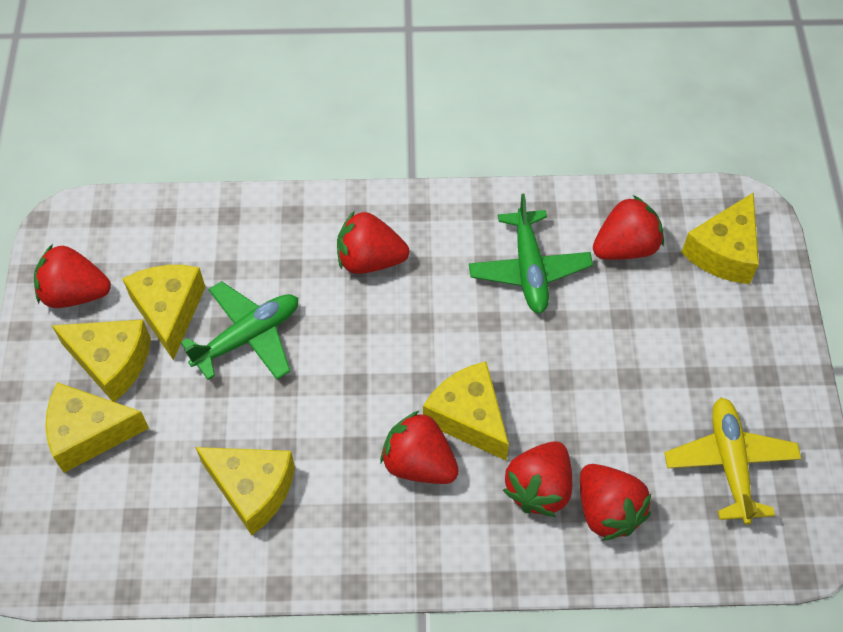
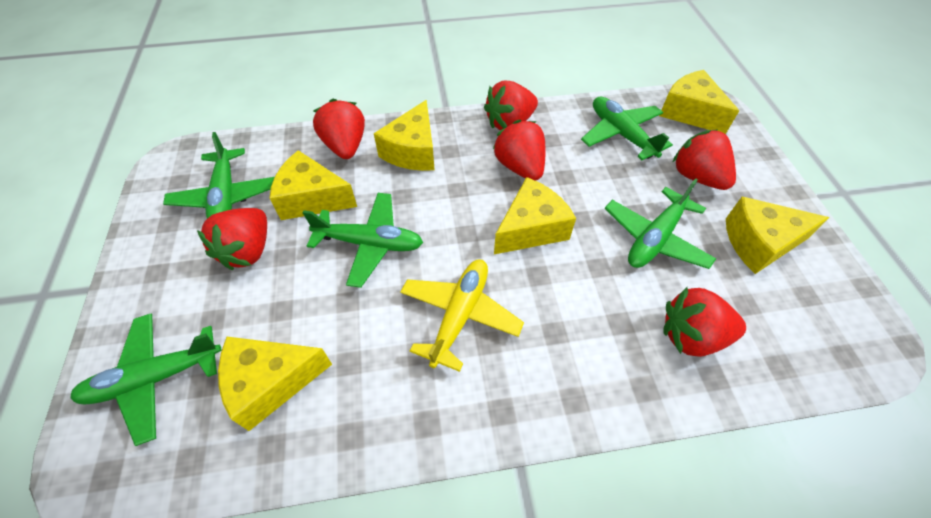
green plane: [181,281,298,380] [469,194,593,314] = 2 -> [70,314,222,446] [163,132,274,219] [303,193,423,288] [581,97,673,160] [605,178,716,269] = 5

